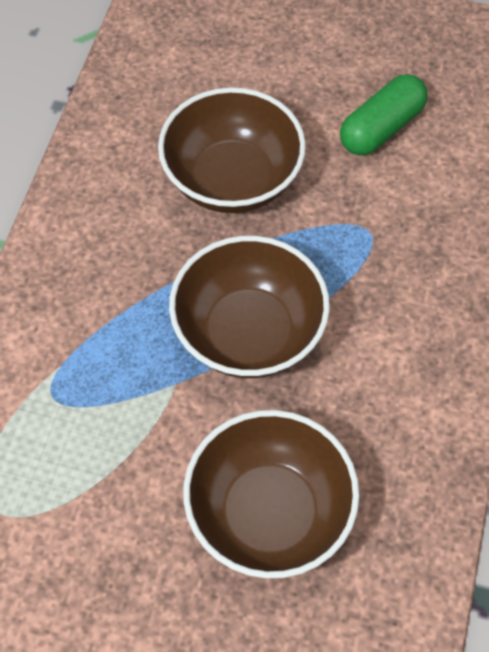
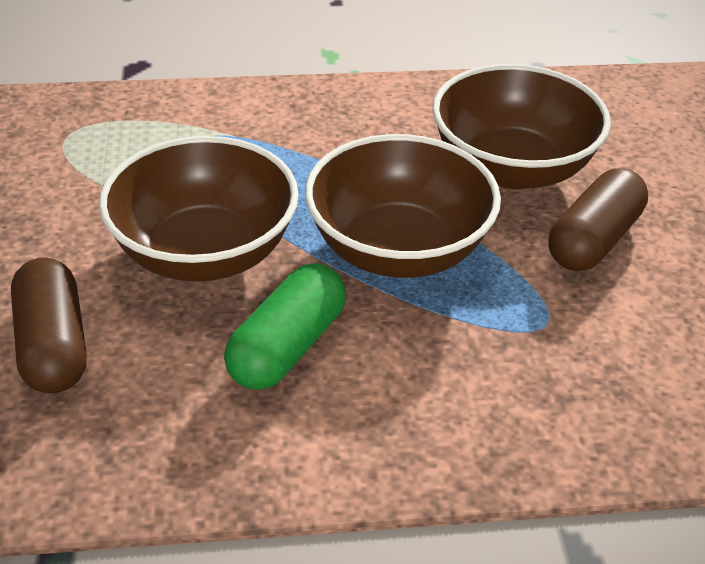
brown capsule: none = 0 -> [11,257,87,393] [548,168,648,271] = 2

